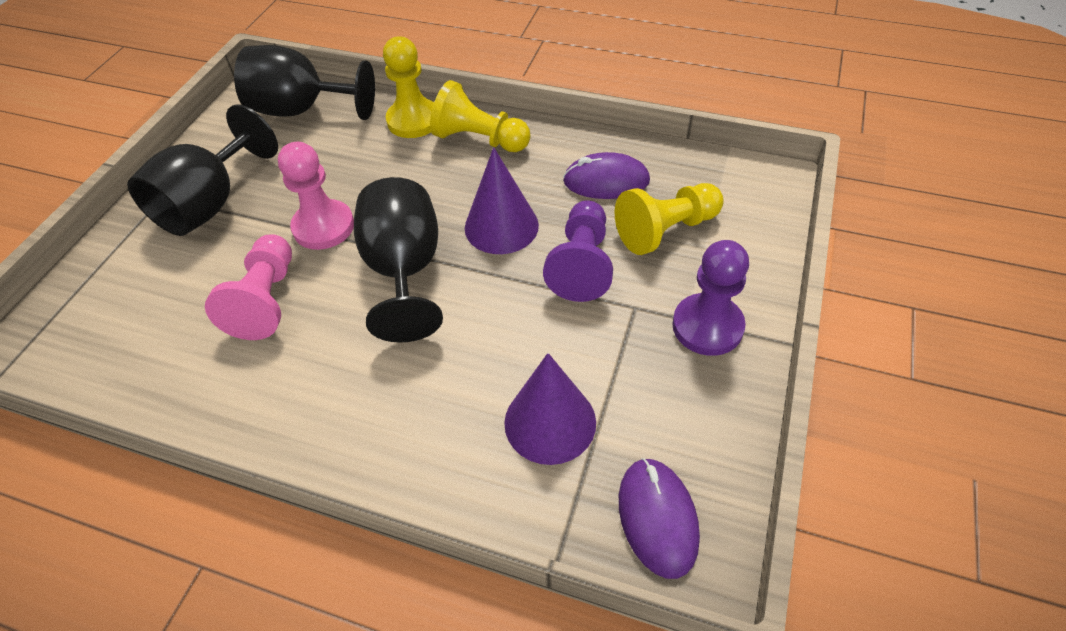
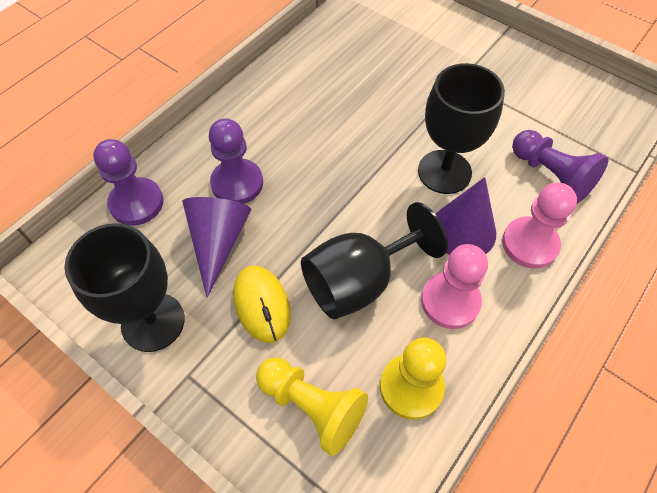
purple mouse: [563,152,650,199] [619,458,700,579] = 2 -> none = 0
purple pawn: [543,200,613,302] [672,240,749,356] = 2 -> [93,139,163,226] [209,118,263,204] [512,130,609,203] = 3
yellow mouse: none = 0 -> [233,265,291,343] = 1
yellow pawn: [383,36,434,138] [430,80,531,152] [614,183,723,255] = 3 -> [256,357,368,456] [380,338,446,420] = 2

